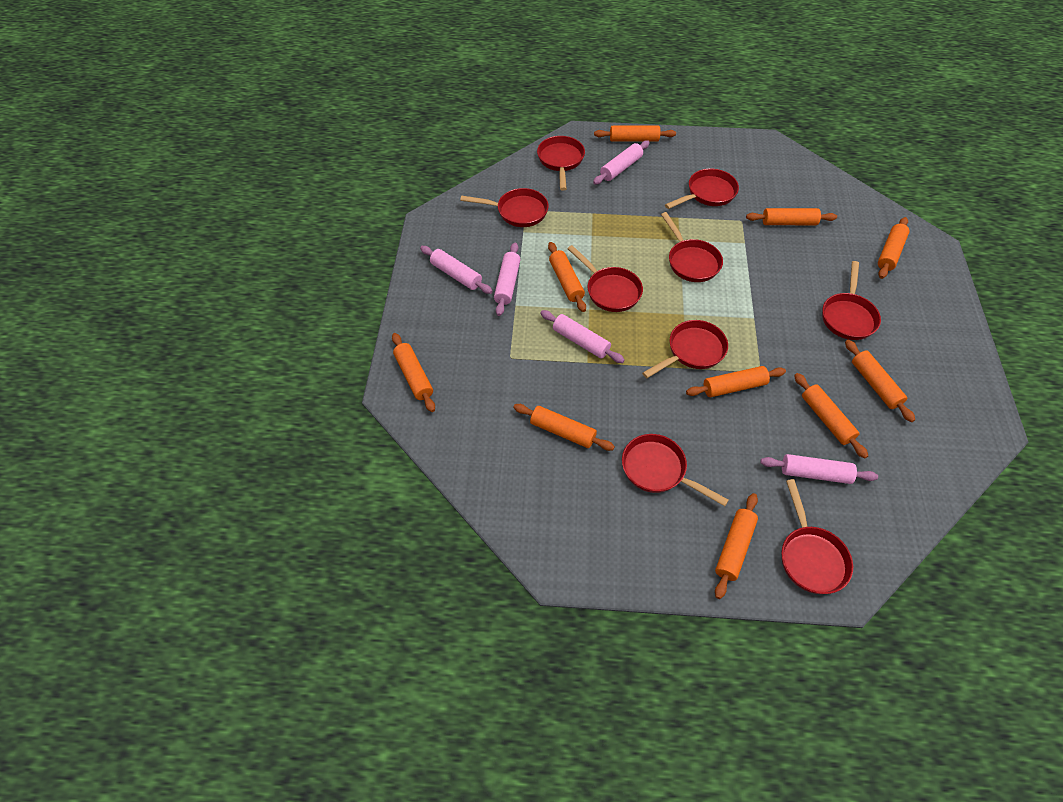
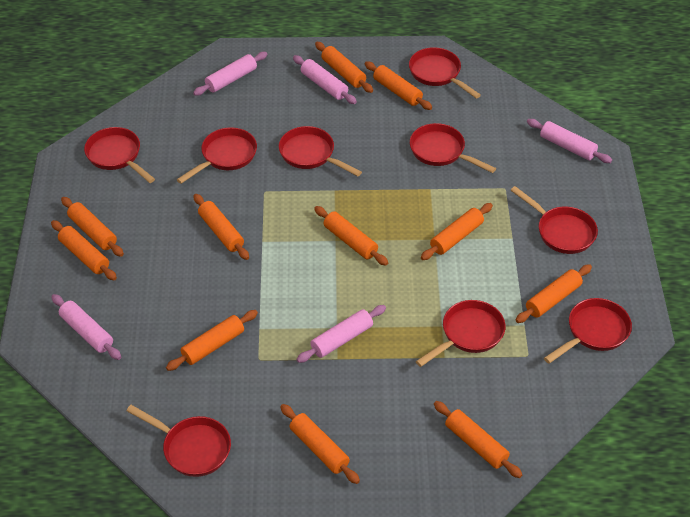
orange rolling pin: [392,333,435,412] [513,404,615,451] [548,242,586,312] [594,126,676,142] [686,366,786,397] [715,493,758,599] [746,208,837,225] [794,373,868,459] [845,340,915,422] [878,217,909,279] = 10 -> [51,220,117,280] [61,197,124,257] [166,310,258,371] [193,194,249,260] [280,404,360,484] [314,206,388,266] [315,42,373,93] [365,61,432,110] [421,203,493,260] [434,401,522,478] [516,264,592,323] = 11

